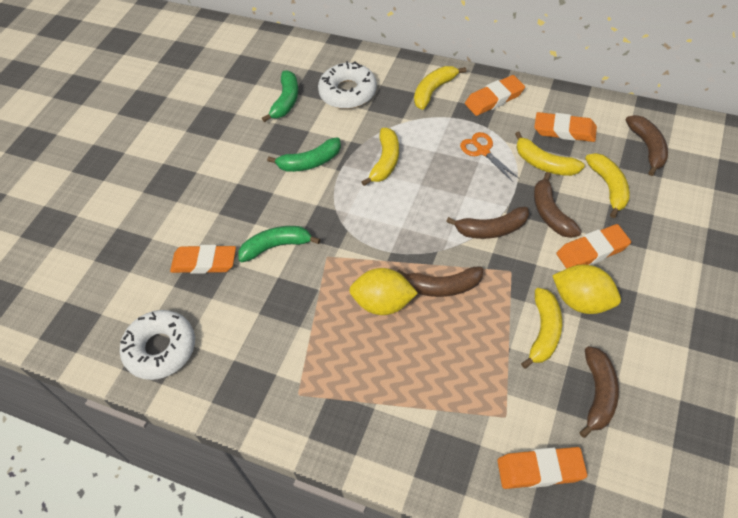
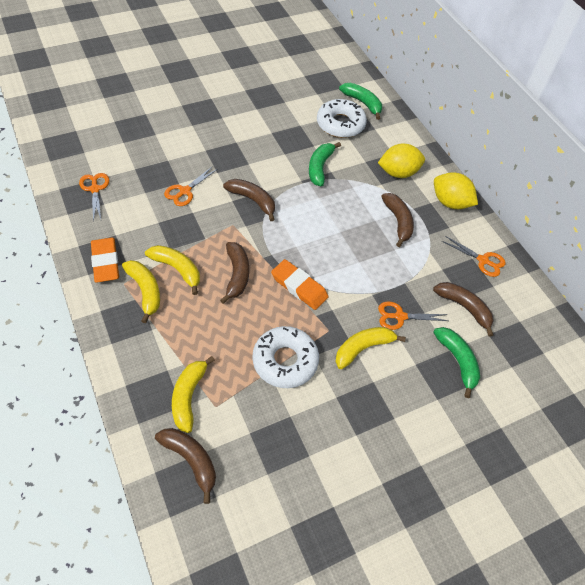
orange eraser: [170,245,236,274] [465,75,525,116] [497,447,587,489] [534,112,597,142] [556,224,631,269] = 5 -> [91,238,119,283] [271,259,328,310] = 2
orange scissors: [460,132,520,182] = 1 -> [79,173,109,222] [164,167,217,206] [378,301,448,330] [442,236,506,277] = 4
yellow banana: [362,128,399,186] [414,66,466,110] [515,131,585,176] [521,288,562,369] [585,153,630,218] = 5 -> [122,260,160,323] [145,245,200,295] [172,356,215,433] [335,327,406,369] = 4

